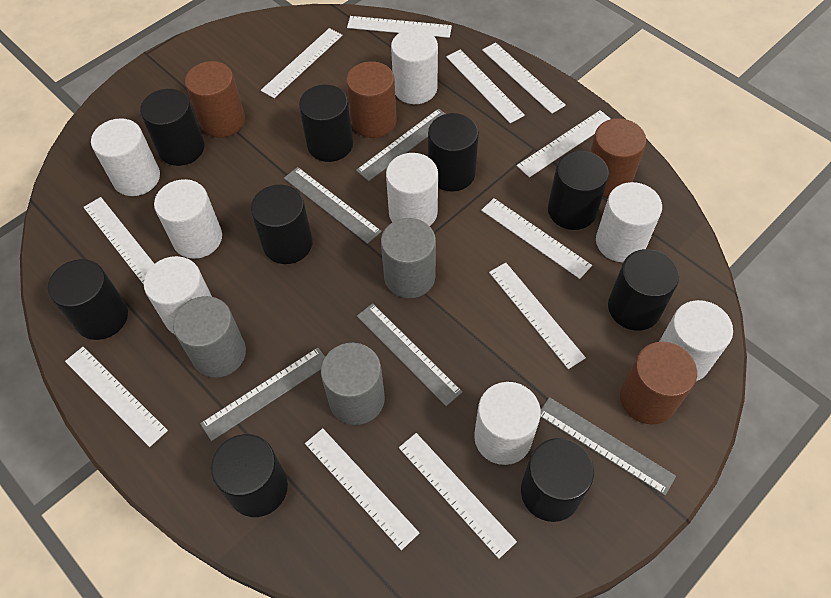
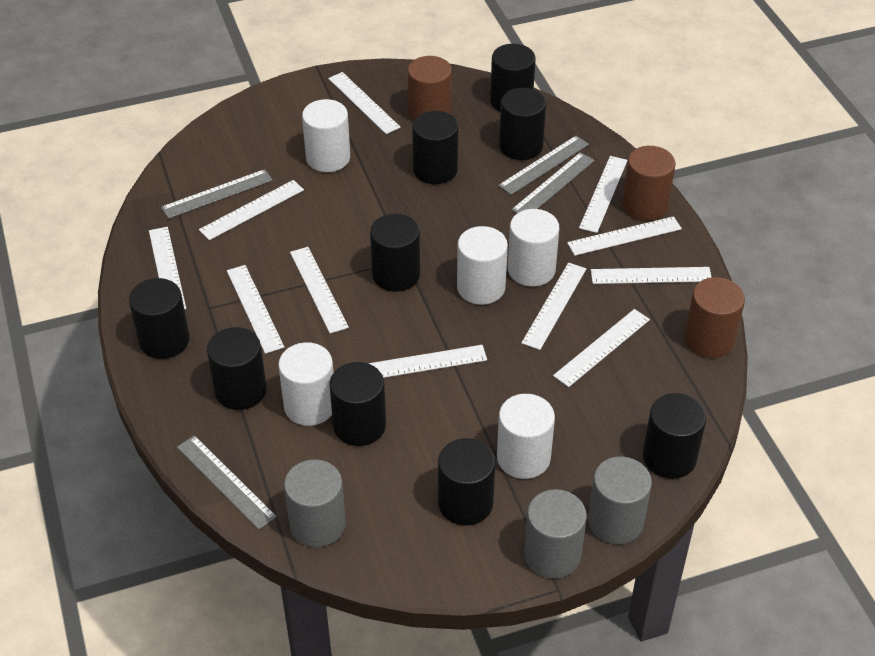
brown cylinder: [185,61,245,137] [346,61,397,138] [590,118,646,197] [620,342,697,425] = 4 -> [408,56,452,122] [622,146,676,221] [684,277,745,358] = 3
grey ruler: [200,347,325,441] [284,167,382,244] [356,108,445,181] [357,303,463,406] [541,397,676,495] = 5 -> [161,169,273,219] [177,435,277,530] [498,136,589,195] [511,152,595,213] = 4
white cylinder: [91,118,160,196] [144,256,212,334] [154,179,222,259] [386,153,438,226] [391,29,438,104] [474,382,541,465] [596,182,662,263] [659,300,733,381] = 8 -> [278,342,334,426] [302,99,350,172] [457,226,508,305] [497,394,555,479] [508,209,559,287] = 5

